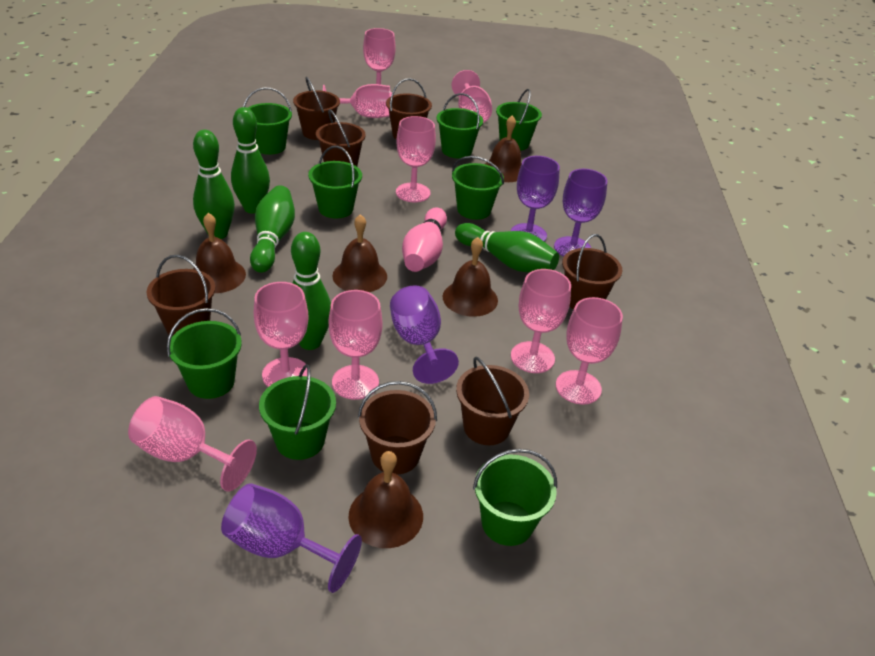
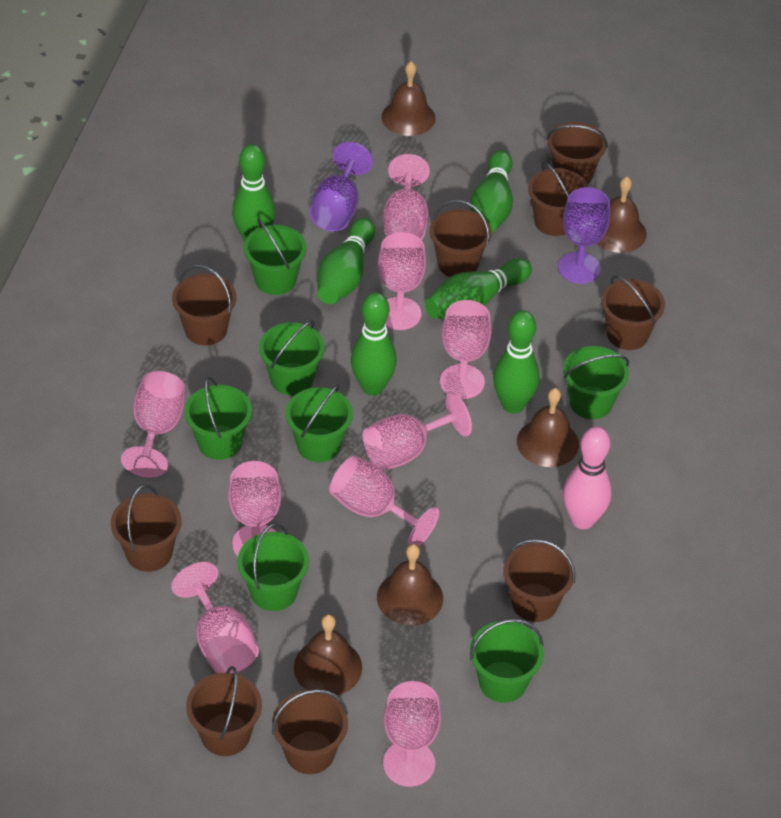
brown bucket: [147,255,216,336] [293,77,340,140] [316,109,366,166] [358,381,437,474] [386,78,432,140] [456,357,529,445] [562,234,622,310] = 7 -> [111,485,182,572] [172,265,236,345] [186,666,262,756] [272,689,348,774] [430,200,492,277] [503,539,576,622] [528,161,588,236] [547,122,608,185] [601,275,665,350] = 9
green bowling pin: [193,130,235,239] [231,107,270,214] [250,185,295,273] [291,232,331,350] [455,223,559,272] = 5 -> [232,144,275,242] [317,218,375,304] [351,292,397,396] [425,258,532,319] [470,150,513,233] [493,310,540,413] = 6
green bucket: [167,308,242,399] [243,87,292,155] [259,364,336,460] [308,146,362,218] [436,93,483,158] [452,156,504,220] [473,449,557,546] [496,89,542,151] = 8 -> [184,377,252,460] [237,523,309,611] [244,219,306,295] [259,320,325,396] [286,384,353,462] [470,619,544,703] [563,346,629,419] = 7
purple goblet: [221,483,362,593] [390,285,459,384] [511,156,560,242] [554,169,608,257] = 4 -> [309,142,373,232] [558,187,610,284] = 2

